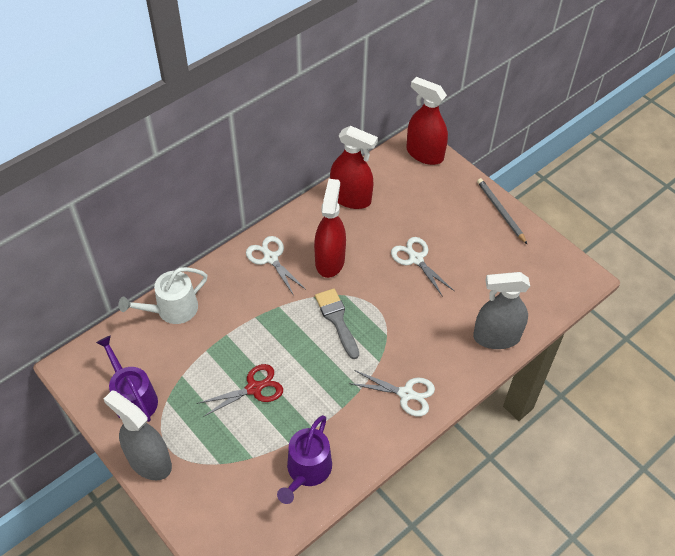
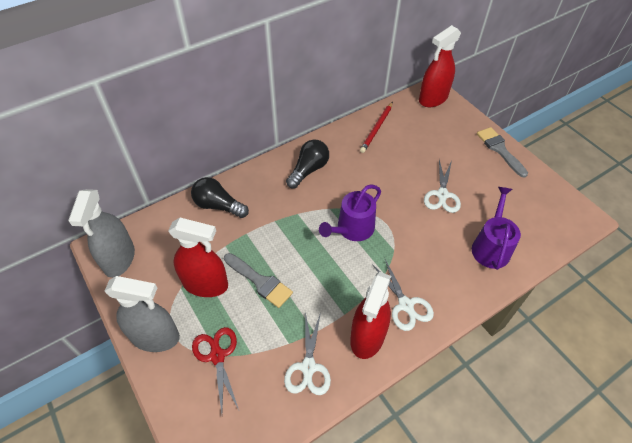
black light bulb: none = 0 -> [191,177,249,218] [286,139,329,188] = 2
grey brush: [315,288,359,359] = 1 -> [224,253,293,308] [477,127,528,178] = 2
grey pencil: [477,178,527,244] = 1 -> none = 0
red pencil: none = 0 -> [360,102,393,153] = 1
white watering can: [119,267,208,324] = 1 -> none = 0

